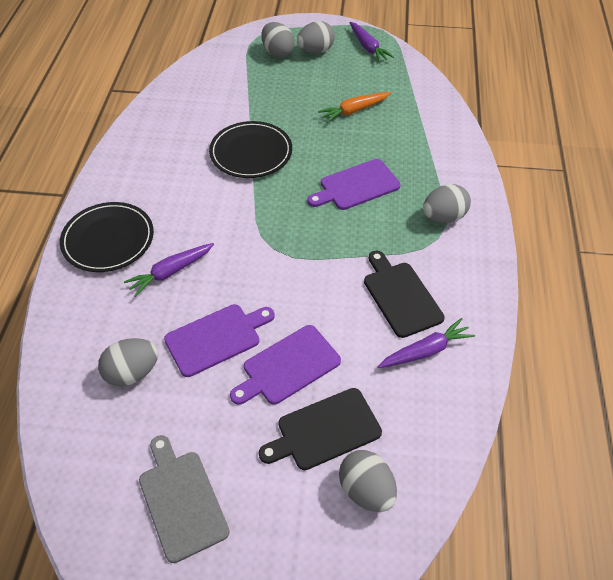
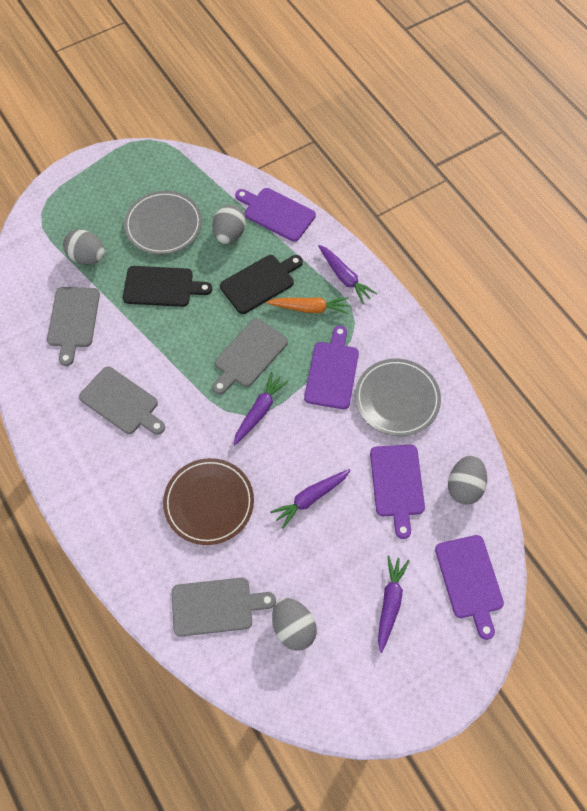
black plate: [60,202,154,272] [209,121,292,178] = 2 -> none = 0
brown plate: none = 0 -> [163,458,254,545] = 1
grey cutting board: [139,435,230,563] = 1 -> [47,287,100,366] [79,366,165,435] [172,577,276,637] [212,318,288,394] = 4
grey egg: [98,338,158,386] [262,22,295,58] [297,21,335,54] [339,450,397,512] [423,184,471,223] = 5 -> [63,229,105,265] [212,204,246,244] [272,598,317,651] [448,455,487,505] = 4
grey plate: none = 0 -> [124,191,202,255] [355,359,441,436] = 2
purple carrot: [124,243,214,297] [349,22,394,63] [378,318,475,368] = 3 -> [233,372,289,446] [270,469,351,529] [318,245,377,304] [378,556,410,653] = 4
purple cutting board: [164,304,275,377] [230,325,341,405] [307,159,400,210] = 3 -> [235,188,316,242] [304,325,359,409] [370,445,425,539] [435,535,504,640] = 4

